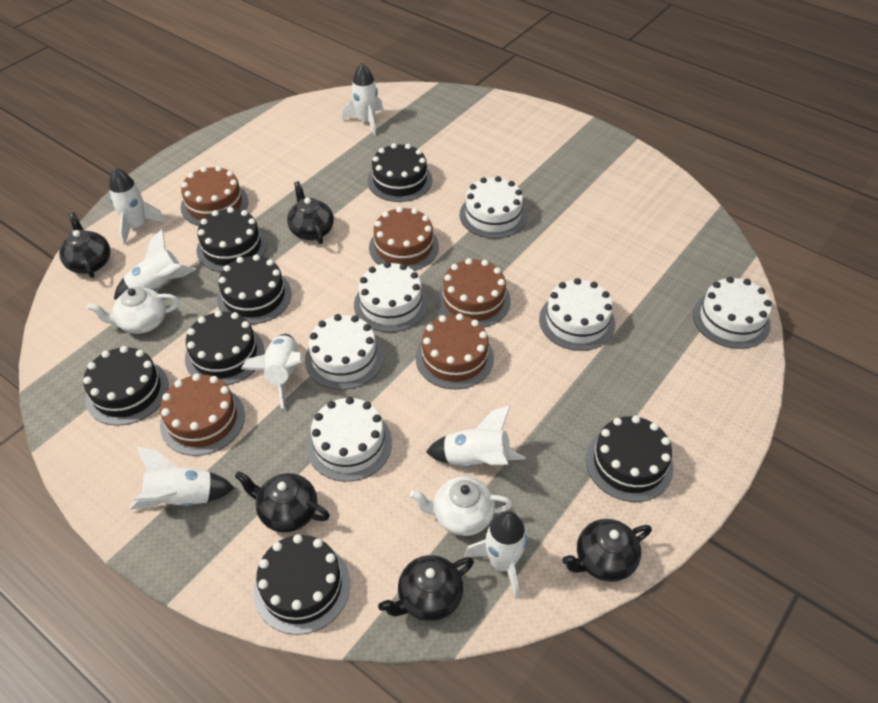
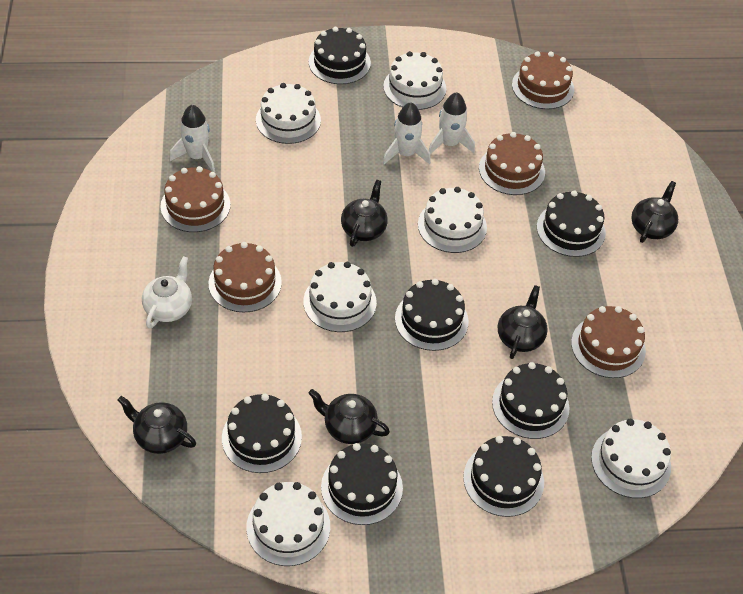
white rocket: [109,167,166,246] [114,229,197,300] [129,447,235,509] [241,334,302,408] [342,63,383,136] [426,406,525,467] [464,511,528,599] = 7 -> [170,105,215,172] [383,102,431,165] [429,92,475,154] = 3
white teapot: [87,287,179,334] [410,476,513,536] = 2 -> [142,256,192,328] = 1

